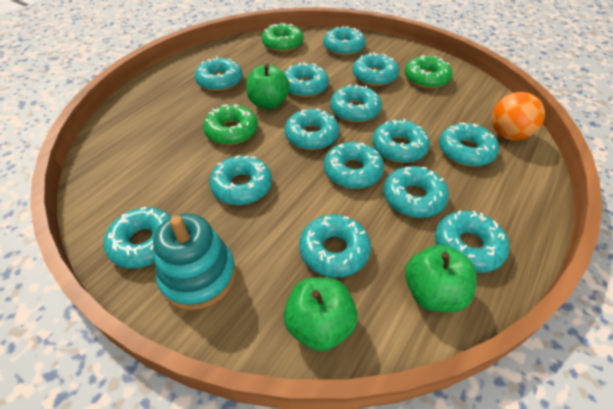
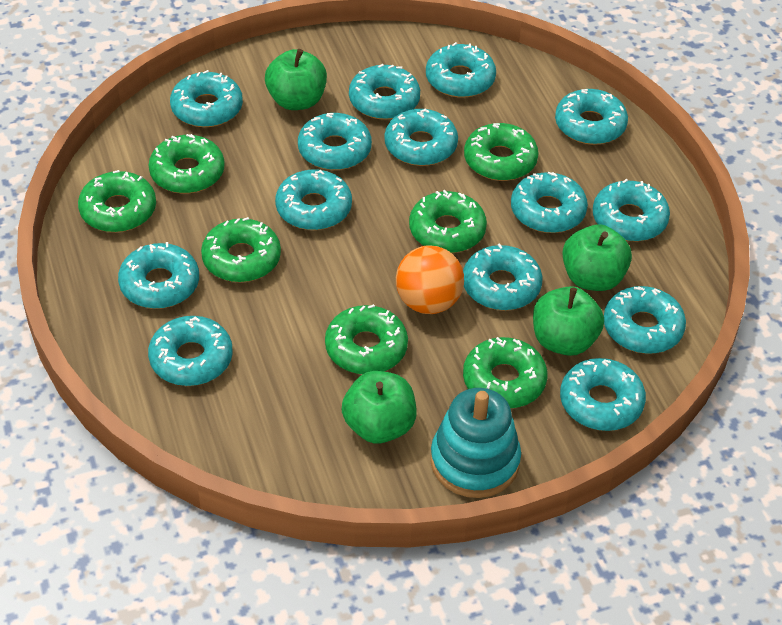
green apple: [246,64,290,109] [284,277,358,351] [405,245,477,312] = 3 -> [265,49,327,110] [342,371,417,444] [533,286,604,356] [562,224,632,291] = 4
green donut: [203,104,258,145] [262,23,304,52] [404,55,453,89] = 3 -> [78,170,156,232] [149,134,225,193] [201,217,281,282] [325,304,408,374] [409,190,487,253] [463,337,547,408] [464,123,539,181] = 7

